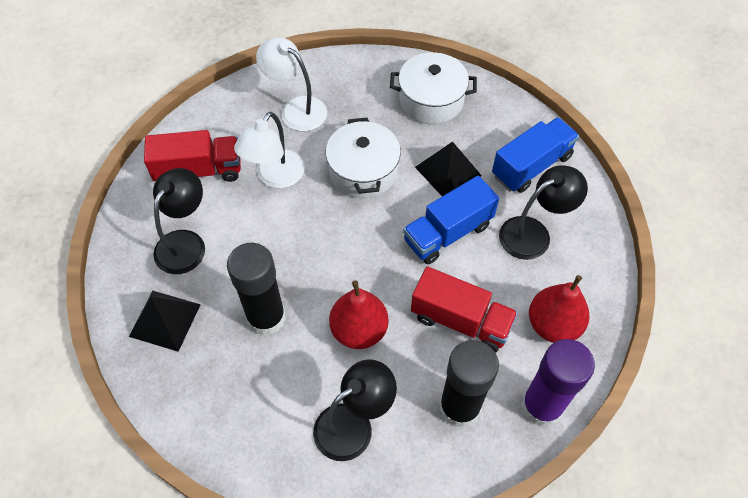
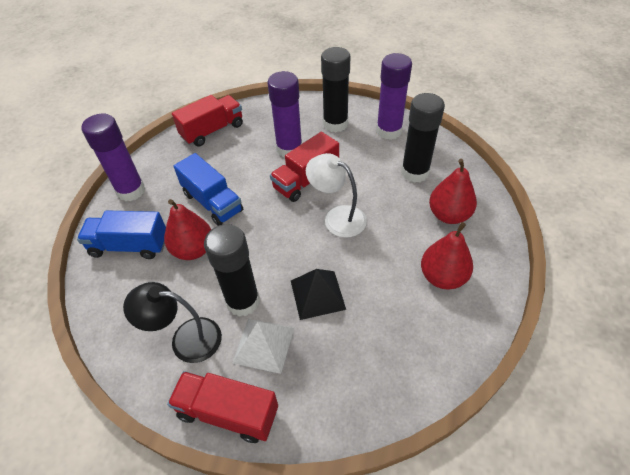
black glue stick: [227,243,286,336] [439,340,499,428] = 2 -> [204,224,260,317] [321,47,350,132] [401,93,445,183] = 3
black lamp: [153,168,205,274] [313,359,397,461] [499,165,588,260] = 3 -> [123,282,222,363] = 1
black pyramid: [129,291,201,352] [415,142,482,196] = 2 -> [291,269,346,320] = 1
purple glue stick: [521,339,595,427] = 1 -> [81,114,145,201] [267,71,302,157] [376,53,412,140] = 3
red pear: [329,280,389,349] [529,275,589,343] = 2 -> [164,199,211,260] [421,222,473,289] [429,159,477,224] = 3
red truck: [144,130,241,182] [411,266,518,353] = 2 -> [167,371,278,443] [172,95,243,147] [270,132,339,202] = 3
white lamp: [234,112,305,188] [256,37,327,131] = 2 -> [306,153,367,238] = 1
white pot: [326,118,401,198] [390,52,477,124] = 2 -> none = 0
white pyramid: none = 0 -> [233,319,294,374] = 1

